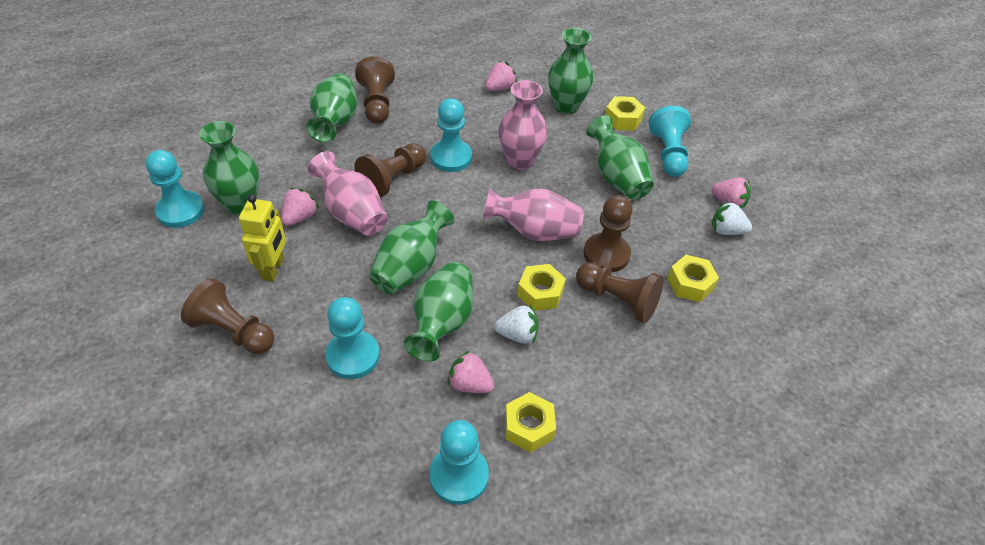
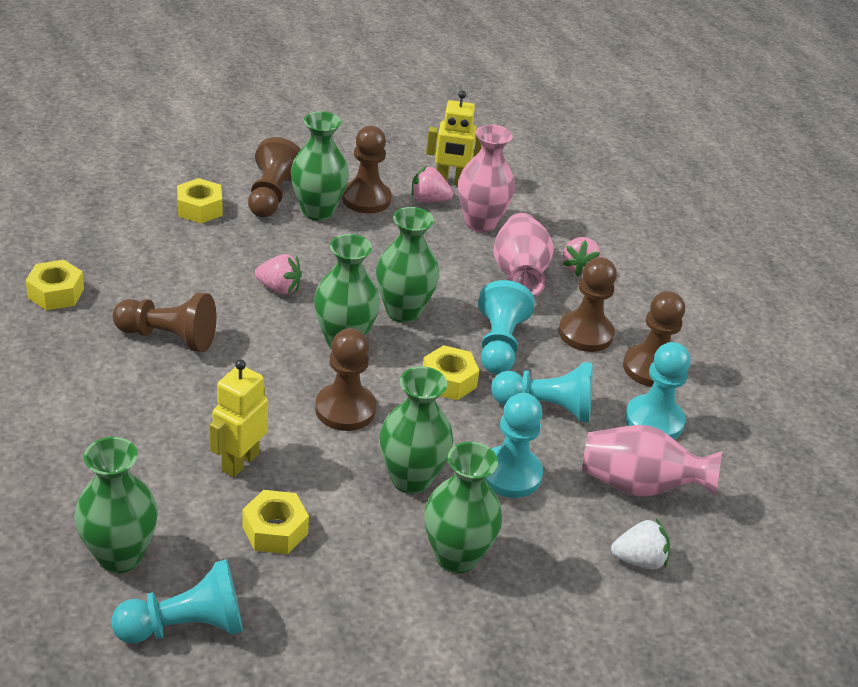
brown pawn: [181,278,275,354] [354,143,426,198] [355,56,395,124] [576,262,664,323] [583,195,633,272] = 5 -> [112,293,216,352] [248,137,301,217] [315,328,376,431] [342,126,392,213] [559,257,617,352] [623,291,685,387] = 6
pink strawberry: [281,188,319,226] [448,350,495,393] [485,61,517,91] [711,177,751,208] = 4 -> [255,254,302,295] [411,166,453,202] [563,237,601,277] = 3
white strawberry: [494,305,539,344] [712,201,752,235] = 2 -> [611,519,670,570] = 1
yellow robot: [239,195,286,282] = 1 -> [210,360,268,477] [426,91,481,185] = 2

